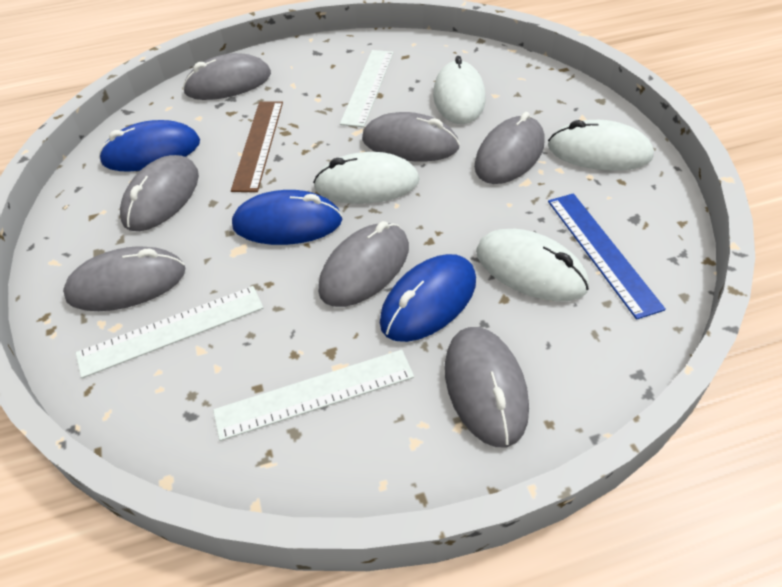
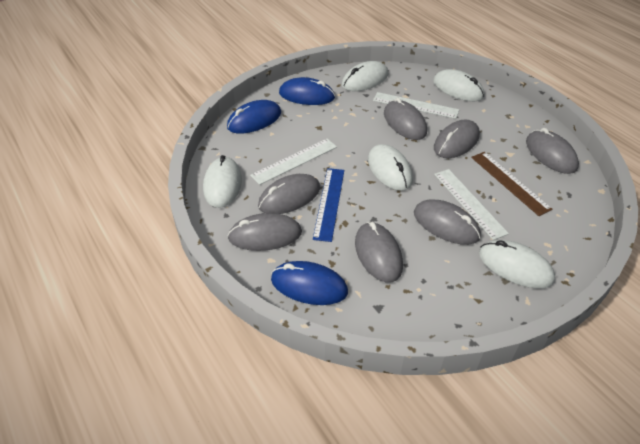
white mouse: [313,152,420,204] [433,56,486,124] [476,229,589,302] [548,120,654,171] = 4 -> [203,155,242,208] [342,61,388,91] [368,144,413,191] [433,69,484,101] [479,240,555,288] = 5

